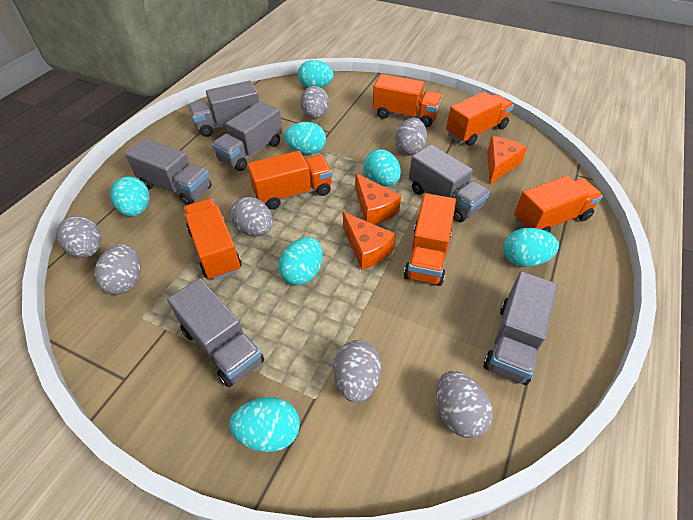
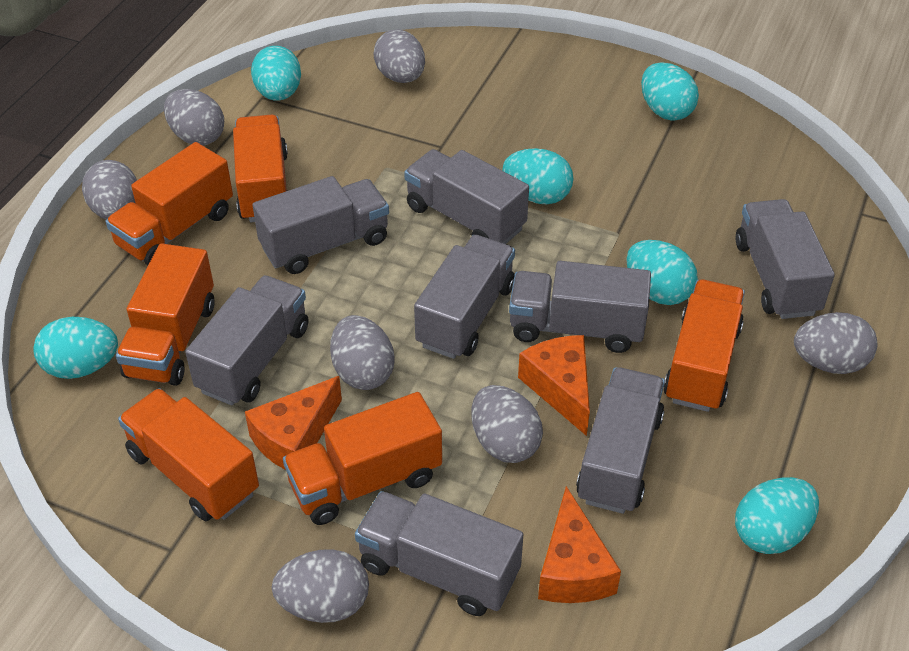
grey truck: [125,138,211,205] [167,278,264,387] [188,81,259,137] [212,101,282,171] [409,144,490,222] [484,272,558,385] = 6 -> [185,275,309,406] [252,176,389,274] [355,491,523,616] [404,149,529,244] [414,235,515,359] [509,261,651,353] [576,367,665,514] [735,199,835,319] = 8
turquoise egg: [110,176,149,217] [229,397,300,452] [278,237,323,285] [284,122,326,154] [298,60,334,88] [364,149,401,186] [504,228,559,267] = 7 -> [33,317,118,379] [251,46,301,101] [502,148,574,204] [626,240,698,305] [641,62,699,120] [735,477,819,554] = 6

